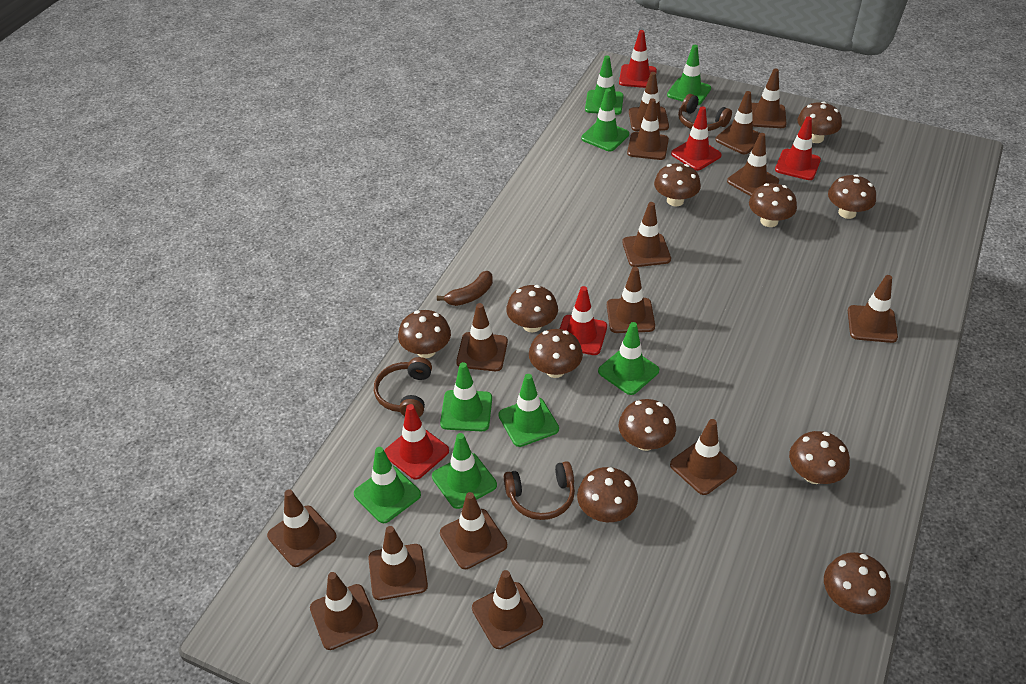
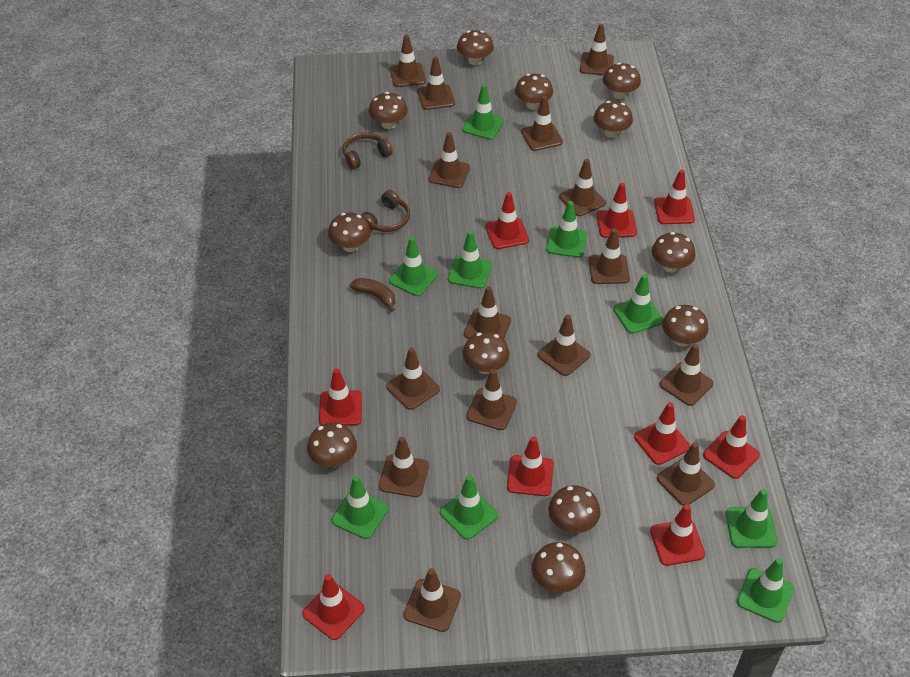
brown headphones: [374,357,432,417] [504,461,575,520] [678,94,732,131] = 3 -> [343,133,393,169] [361,190,410,232] = 2
brown mushroom: [398,310,451,358] [506,285,558,332] [529,329,583,378] [577,467,638,522] [619,399,676,451] [654,163,701,206] [749,183,797,227] [789,431,850,484] [797,102,842,143] [824,552,891,614] [828,174,876,219] = 11 -> [307,423,357,467] [328,213,371,252] [369,92,408,129] [457,30,494,65] [463,332,509,374] [515,74,553,110] [532,542,586,593] [548,485,601,533] [594,101,633,138] [603,63,641,99] [652,232,696,273] [662,305,708,347] = 12
green traffic cone: [354,447,421,523] [432,433,497,509] [440,362,492,431] [498,374,559,447] [581,89,629,151] [585,56,624,115] [598,322,659,395] [667,45,711,105] = 8 -> [332,475,389,539] [389,237,438,296] [440,475,498,540] [448,231,492,289] [462,84,504,140] [546,201,587,258] [613,274,663,334] [726,489,777,548] [737,558,794,623] = 9
red traffic cone: [384,404,449,480] [560,286,607,355] [619,30,657,88] [671,106,722,171] [775,116,821,180] = 5 -> [302,574,365,640] [319,368,362,426] [485,192,529,249] [507,436,554,496] [596,183,637,238] [634,402,690,465] [650,504,705,566] [654,169,695,224] [703,415,760,479] = 9

